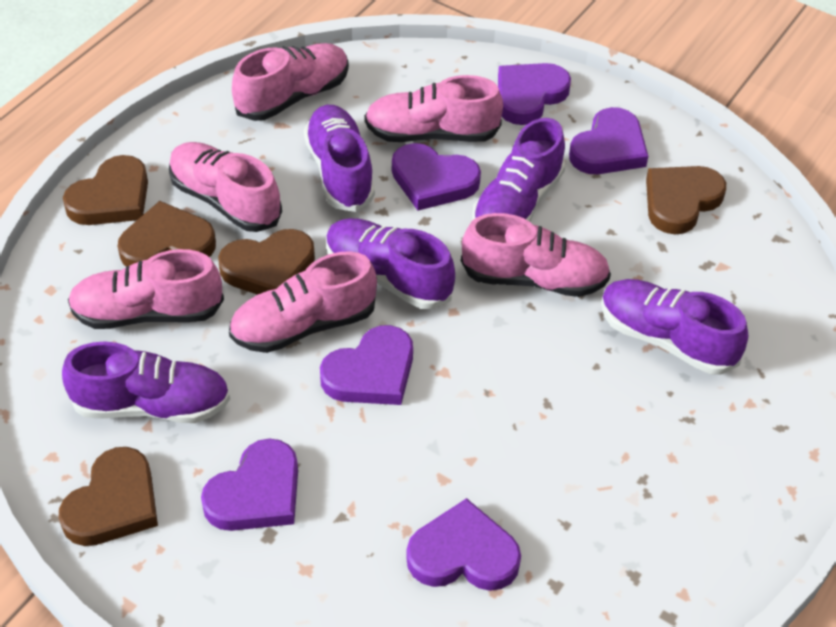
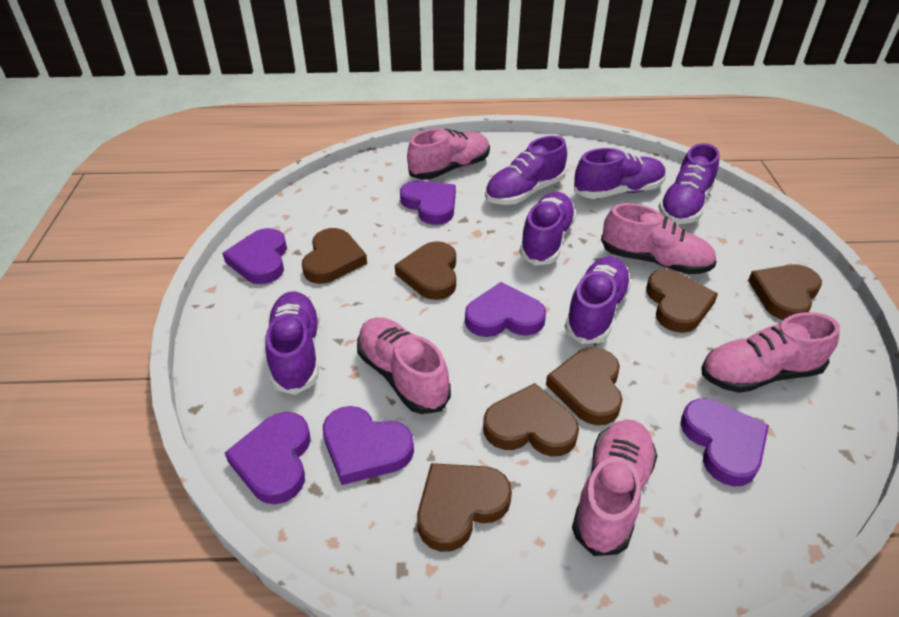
brown heart: [59,447,158,546] [63,155,148,225] [118,201,216,267] [218,229,315,295] [646,166,726,235] = 5 -> [302,228,367,284] [395,241,456,300] [417,463,512,552] [483,383,579,456] [546,347,623,425] [646,269,718,333] [748,264,822,320] = 7
pink shoe: [68,249,224,329] [169,142,282,232] [229,251,377,353] [232,43,349,121] [365,75,503,142] [461,213,611,297] = 6 -> [357,317,451,414] [407,129,490,180] [572,419,657,556] [601,203,717,274] [701,312,840,393] = 5
purple shoe: [62,341,230,423] [304,105,375,212] [326,218,455,309] [472,118,566,222] [601,279,748,374] = 5 -> [265,291,320,395] [485,136,567,205] [519,192,576,266] [565,256,632,344] [574,148,666,199] [659,143,719,224] = 6

